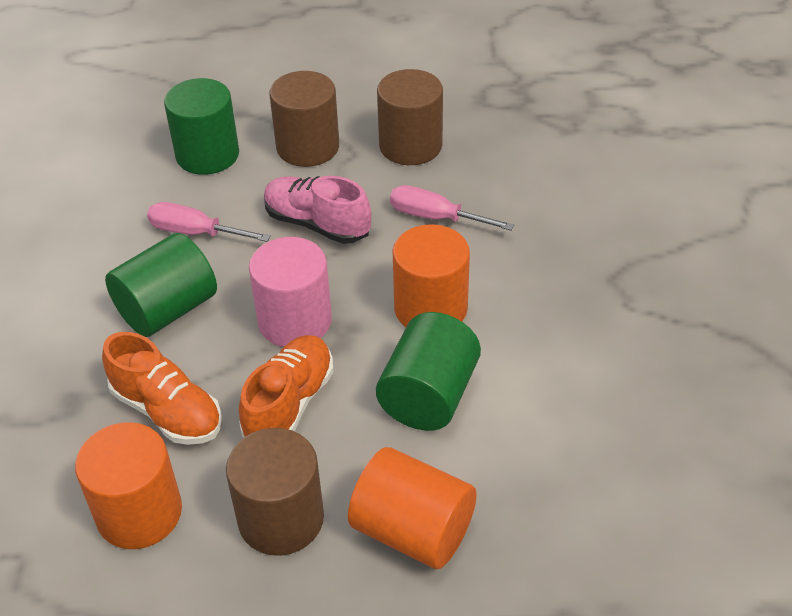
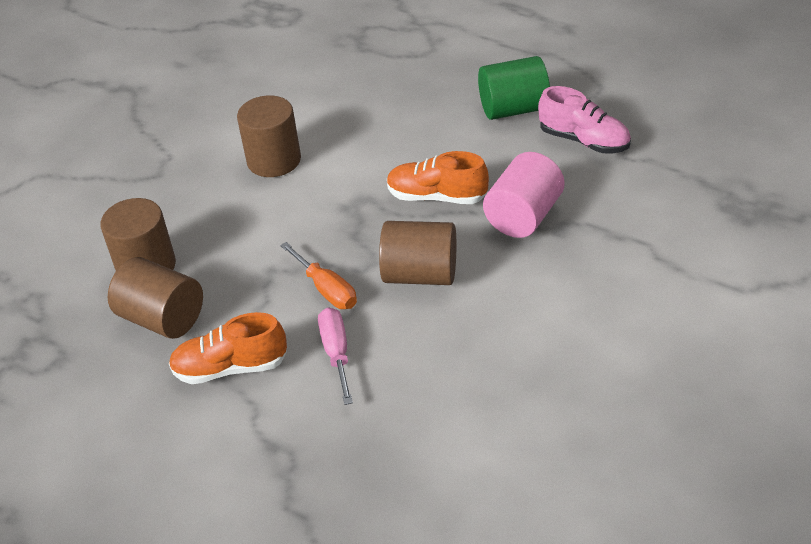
brown cylinder: [226,428,324,556] [269,71,339,167] [377,69,443,165] = 3 -> [100,198,176,271] [108,257,203,339] [237,95,301,177] [379,221,456,285] = 4
green cylinder: [105,233,217,337] [164,78,239,175] [376,312,481,431] = 3 -> [478,56,550,120] = 1
orange cylinder: [75,422,182,549] [348,447,477,569] [392,224,470,327] = 3 -> none = 0
orange screwdriver: none = 0 -> [280,242,357,309] = 1
pink screwdriver: [147,202,271,242] [390,185,514,231] = 2 -> [318,307,353,405] = 1

